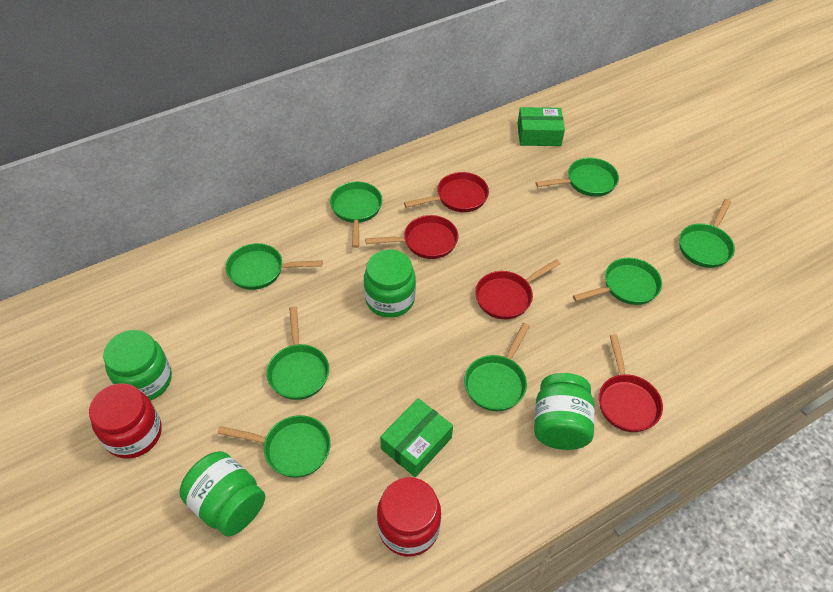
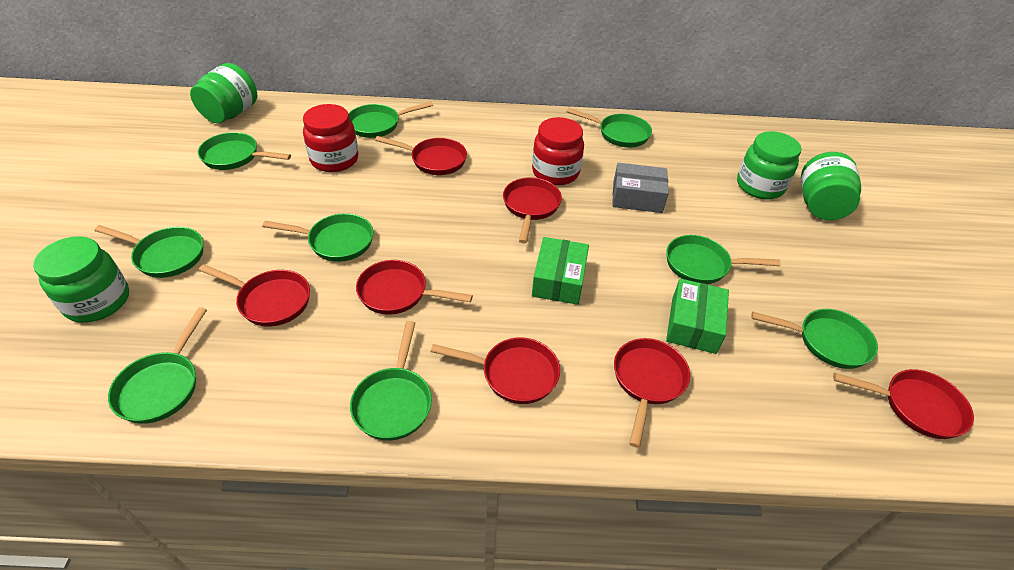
green pan: [217,415,331,478] [226,243,323,290] [267,306,329,400] [330,181,382,248] [464,323,530,411] [535,158,619,197] [573,258,662,305] [679,199,735,268] = 8 -> [95,225,203,278] [108,307,207,424] [198,132,291,170] [262,213,373,262] [349,102,433,138] [350,321,432,441] [566,108,652,147] [666,235,781,284] [751,309,878,369] = 9
grey box: none = 0 -> [612,163,669,213] = 1
red pan: [365,215,458,259] [404,172,489,212] [475,259,561,319] [599,334,663,432] = 4 -> [199,264,310,327] [356,260,473,315] [375,136,467,175] [431,337,560,404] [503,177,562,243] [614,338,690,448] [833,369,974,439] = 7

